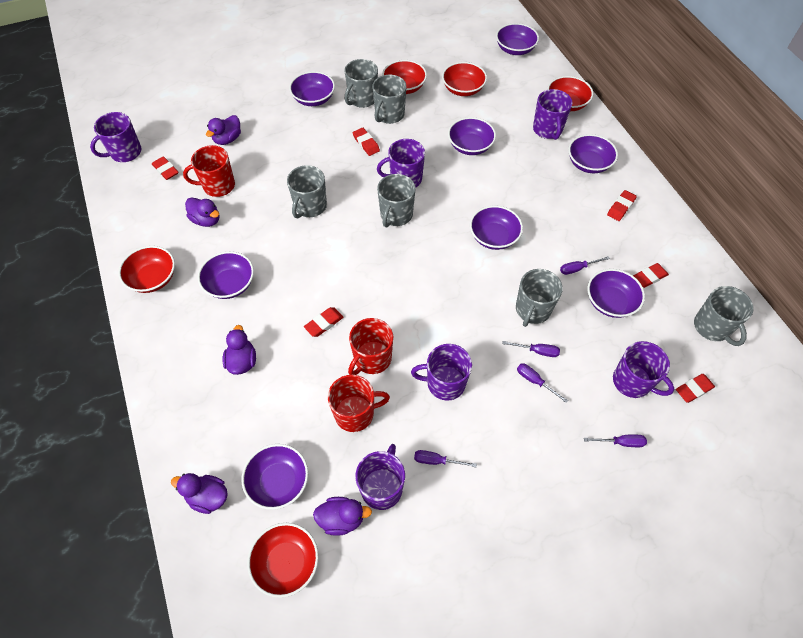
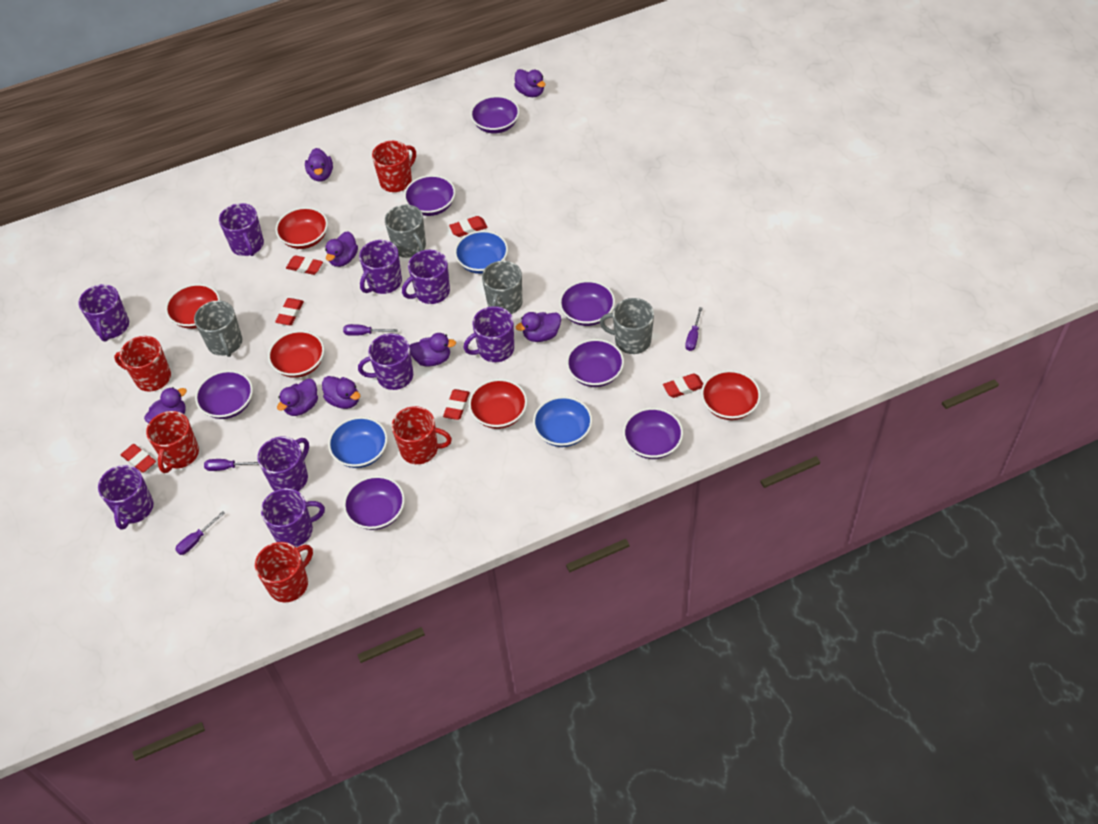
blue bowl: none = 0 -> [328,417,388,468] [454,230,508,274] [533,396,592,447] = 3
grey mug: [287,165,327,218] [344,59,378,108] [372,75,406,124] [377,174,416,228] [516,269,563,327] [694,286,754,346] = 6 -> [194,301,242,357] [385,205,426,258] [482,261,522,314] [600,298,654,354] = 4
purple bowl: [198,251,254,299] [241,444,308,510] [289,71,335,106] [448,117,496,155] [470,206,523,250] [496,23,539,55] [568,134,618,173] [587,269,645,318] = 8 -> [195,370,253,419] [343,476,405,530] [404,175,456,216] [470,96,520,133] [559,280,615,326] [566,339,624,387] [623,408,683,459] = 7
purple duck: [171,473,228,514] [185,197,219,227] [206,115,241,145] [222,325,256,375] [313,497,372,536] = 5 -> [144,387,187,423] [277,379,318,416] [305,148,333,182] [322,376,360,409] [325,231,358,267] [410,333,456,367] [514,69,546,97] [516,312,561,342] = 8
purple mug: [90,112,142,162] [355,444,405,510] [377,139,425,187] [411,344,472,401] [533,89,573,140] [613,341,674,398] = 6 -> [79,284,129,342] [98,465,154,530] [219,203,264,256] [257,437,309,491] [261,488,325,547] [358,334,413,390] [359,240,402,294] [402,250,450,304] [464,306,514,362] = 9
purple screwdriver: [414,450,477,467] [502,341,560,357] [517,364,568,403] [560,256,610,275] [584,434,647,447] = 5 -> [175,511,225,555] [204,459,259,471] [343,324,398,336] [685,307,702,351] = 4
red mug: [183,145,235,197] [328,375,390,432] [348,318,393,375] = 3 -> [114,336,171,392] [146,411,199,473] [255,542,313,602] [372,141,416,192] [391,406,452,464] = 5

